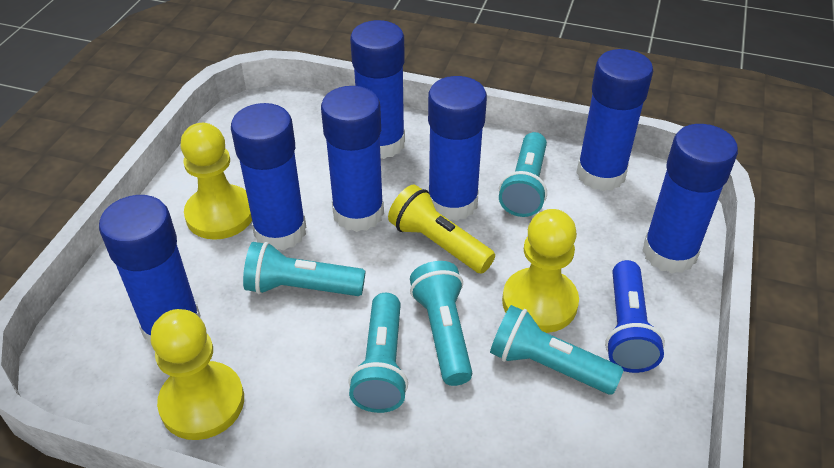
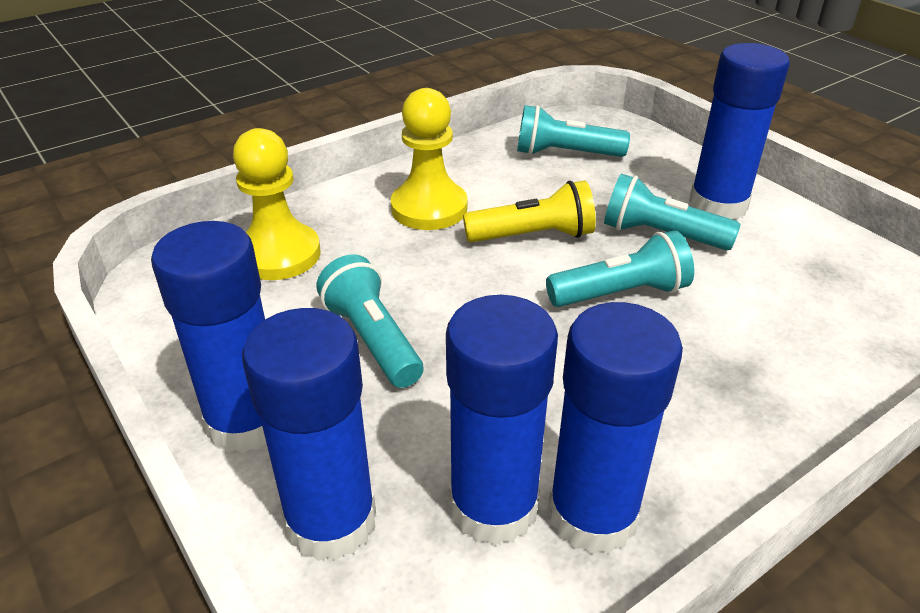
blue flashlight: [605,260,665,373] = 1 -> none = 0
blue glue stick: [99,195,201,346] [231,103,306,250] [321,86,384,232] [350,20,405,159] [428,76,487,221] [576,49,653,191] [642,124,738,273] = 7 -> [151,221,266,453] [242,308,376,561] [446,295,558,545] [548,302,683,554] [689,43,790,219] = 5
turquoise flashlight: [243,242,366,296] [348,293,408,413] [410,261,472,386] [490,305,624,394] [499,132,547,217] = 5 -> [316,254,423,388] [517,105,630,157] [546,230,694,307] [604,174,741,250] = 4
yellow pawn: [151,309,244,440] [180,123,252,240] [502,209,579,333] = 3 -> [233,128,321,280] [391,88,468,230] = 2

